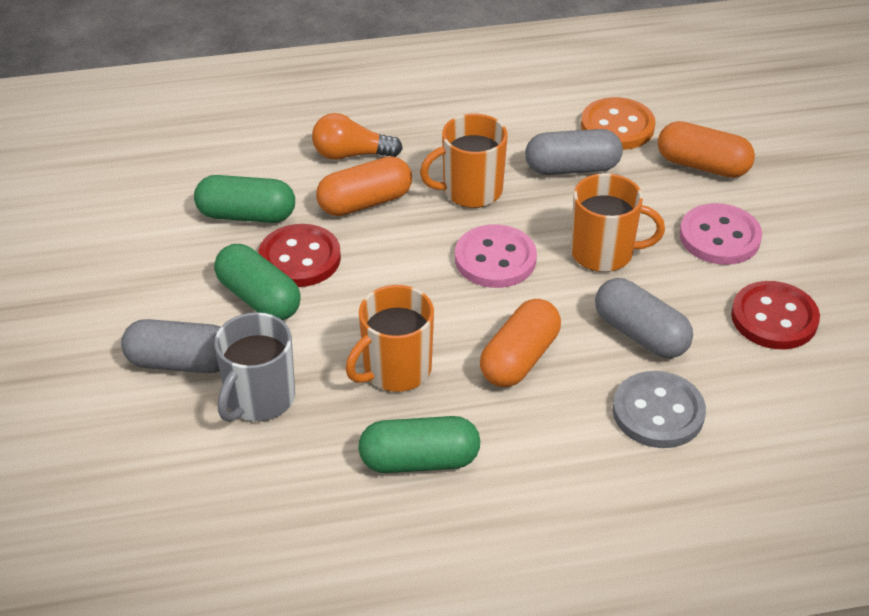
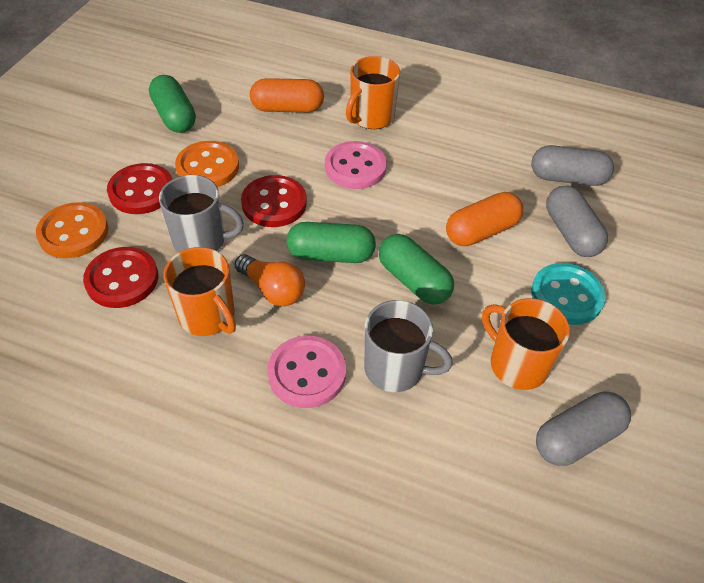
grey button: [613,371,706,448] = 1 -> none = 0
grey mug: [214,312,295,422] = 1 -> [159,175,244,253] [364,300,453,392] = 2
orange button: [581,97,655,150] = 1 -> [36,202,108,258] [175,141,239,187] = 2
orange capsule: [316,156,412,216] [480,299,561,387] [658,121,755,178] = 3 -> [250,78,324,112] [446,192,523,246] = 2
red button: [258,224,341,287] [731,281,820,349] = 2 -> [83,247,158,308] [107,163,173,214] [241,175,307,227] = 3
turquoise button: none = 0 -> [531,263,606,325] = 1

